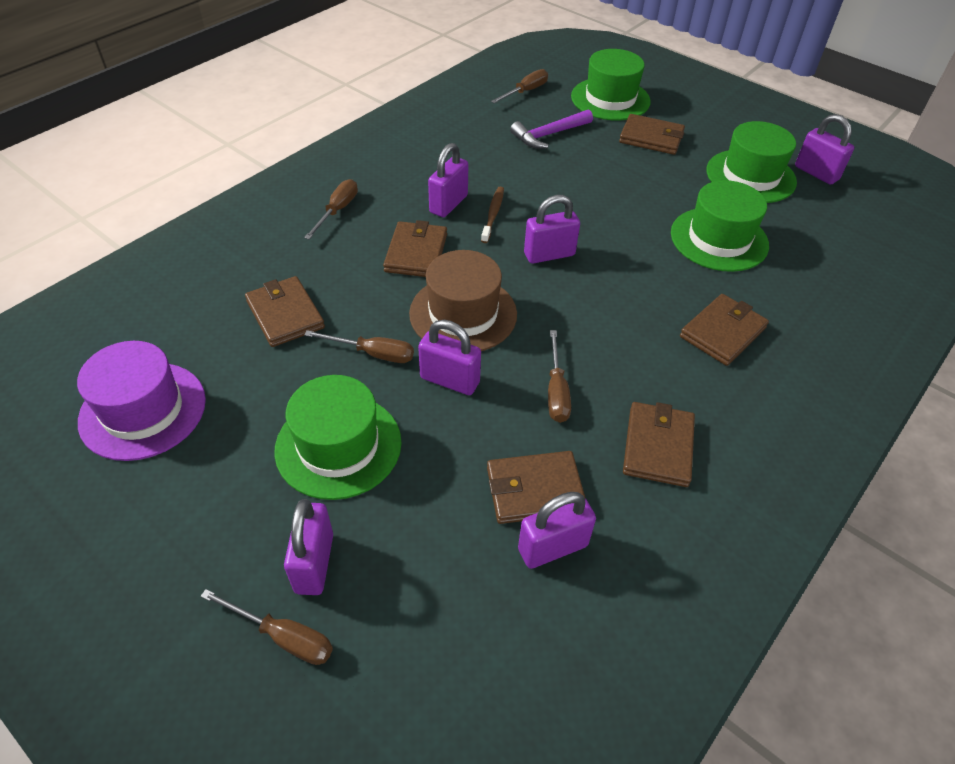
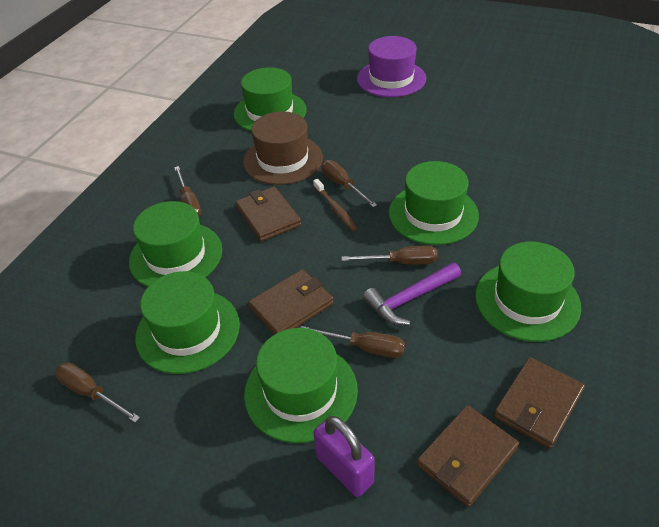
brown wallet: [245,276,325,347] [383,220,447,277] [487,451,586,524] [619,114,685,155] [623,402,695,487] [680,294,769,366] = 6 -> [235,187,301,242] [248,269,334,335] [417,405,519,507] [494,357,585,449] = 4
green hat: [274,375,402,500] [571,49,651,120] [671,180,769,272] [706,121,797,203] = 4 -> [129,201,222,287] [135,271,240,374] [234,67,306,131] [244,328,358,443] [389,161,479,245] [475,242,581,342] = 6
purple padlock: [284,499,333,595] [418,320,481,395] [428,143,468,217] [518,492,596,569] [524,195,580,264] [795,114,854,185] = 6 -> [313,416,375,497] = 1

